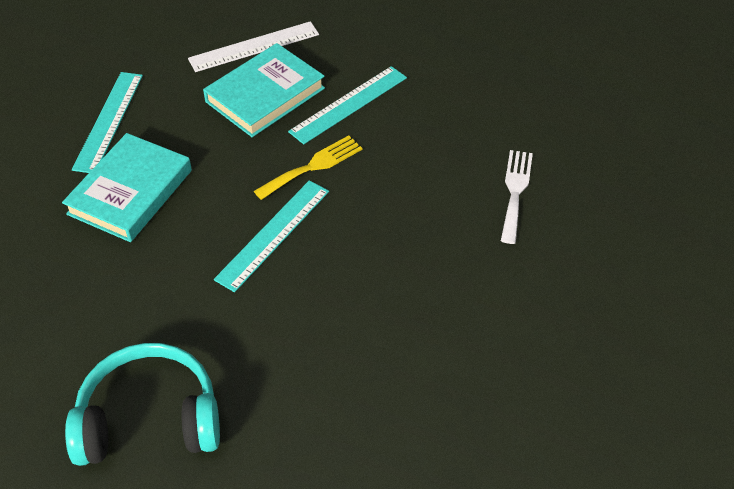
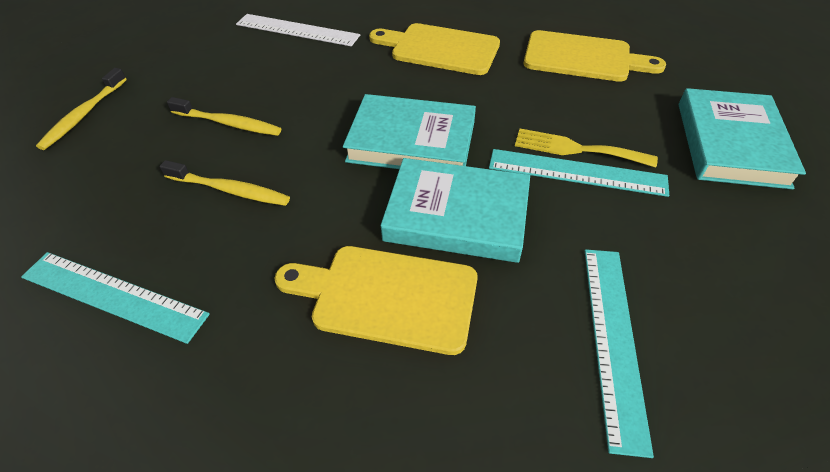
turquoise book: [62,133,192,242] [203,43,325,137] = 2 -> [343,94,476,169] [381,158,530,263] [679,88,806,189] = 3
turquoise headphones: [65,343,220,466] = 1 -> none = 0
white fork: [501,150,533,244] = 1 -> none = 0
yellow cutting board: none = 0 -> [274,246,478,355] [369,23,500,75] [524,30,666,82] = 3
yellow toothbrush: none = 0 -> [36,68,127,150] [160,160,290,206] [167,97,281,136] = 3

